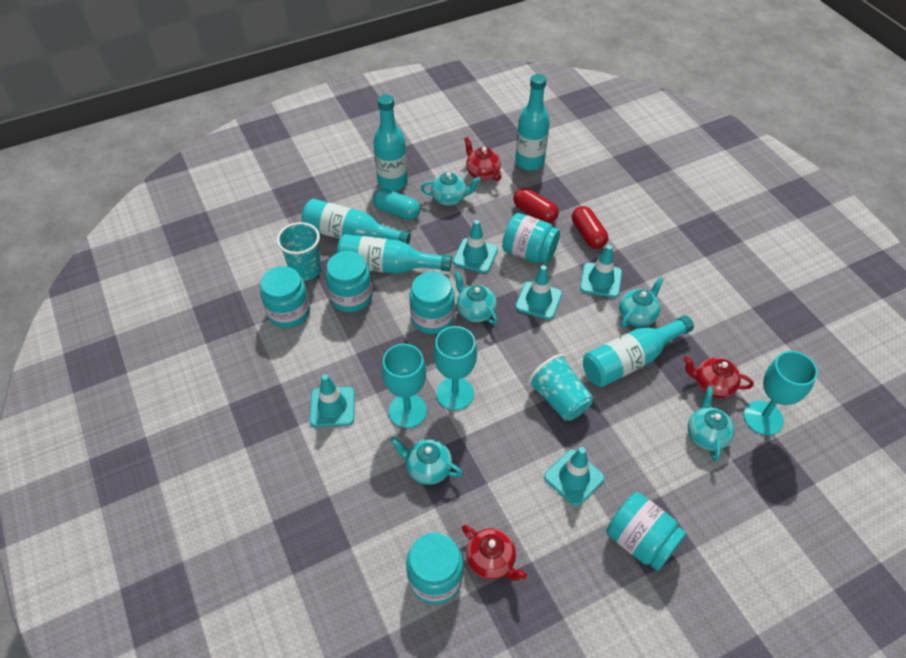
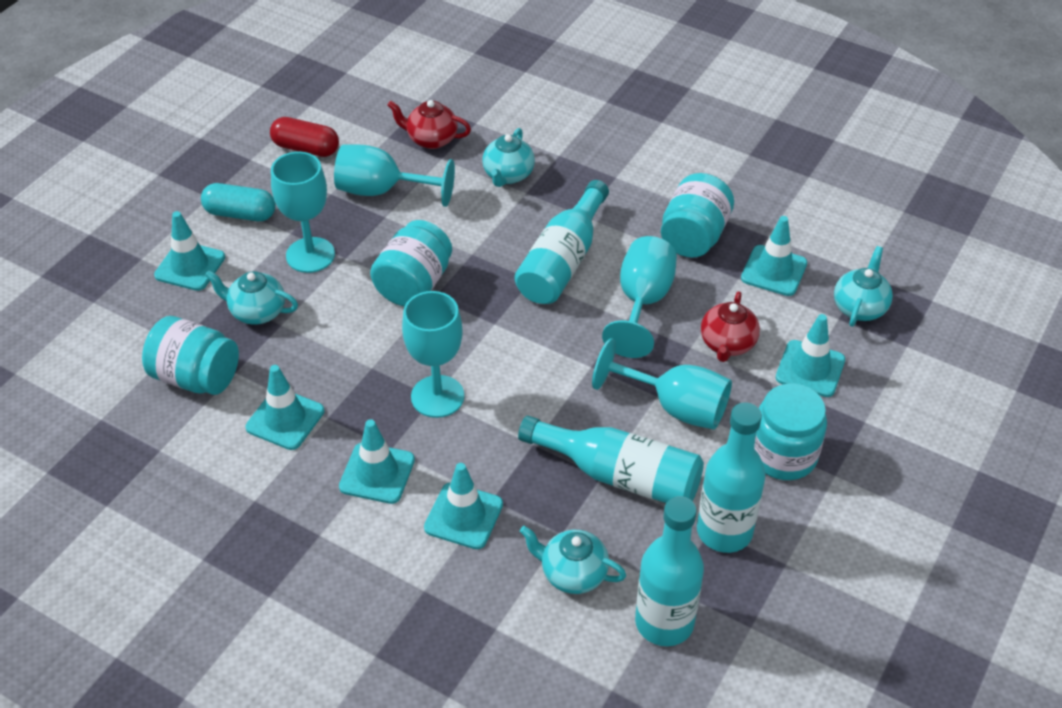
red capsule: [513,188,559,223] [572,206,608,249] = 2 -> [270,117,339,157] = 1
red teapot: [462,525,527,581] [464,137,501,181] [684,357,754,398] = 3 -> [388,100,471,149] [701,291,760,362] = 2
turquoise bottle: [302,199,411,245] [337,234,452,274] [373,94,408,191] [515,74,550,171] [583,315,694,387] = 5 -> [515,180,609,304] [518,416,704,503] [635,496,704,646] [697,402,765,553] = 4
turquoise cup: [276,222,321,281] [528,354,593,421] = 2 -> none = 0
turquoise goblet: [382,344,427,428] [434,326,477,410] [743,351,818,435] = 3 -> [271,152,335,273] [334,144,455,207] [402,291,464,418] [592,338,732,430] [602,236,677,358] = 5
turquoise jar: [260,266,310,328] [326,251,373,312] [406,533,463,604] [409,272,455,334] [502,213,560,264] [606,492,686,571] = 6 -> [142,316,239,395] [370,220,452,306] [661,173,734,258] [754,384,827,480] = 4
turquoise teapot: [391,437,463,485] [421,172,481,206] [454,272,498,325] [619,277,664,328] [688,386,735,461] = 5 -> [205,270,298,325] [482,128,535,187] [520,526,626,594] [834,246,893,327] = 4
turquoise traffic cone: [310,374,355,427] [453,220,498,273] [515,265,562,320] [544,447,605,506] [580,245,622,298] = 5 -> [154,211,225,291] [246,365,324,450] [339,419,415,504] [424,463,503,549] [741,216,807,296] [776,314,845,397] = 6

